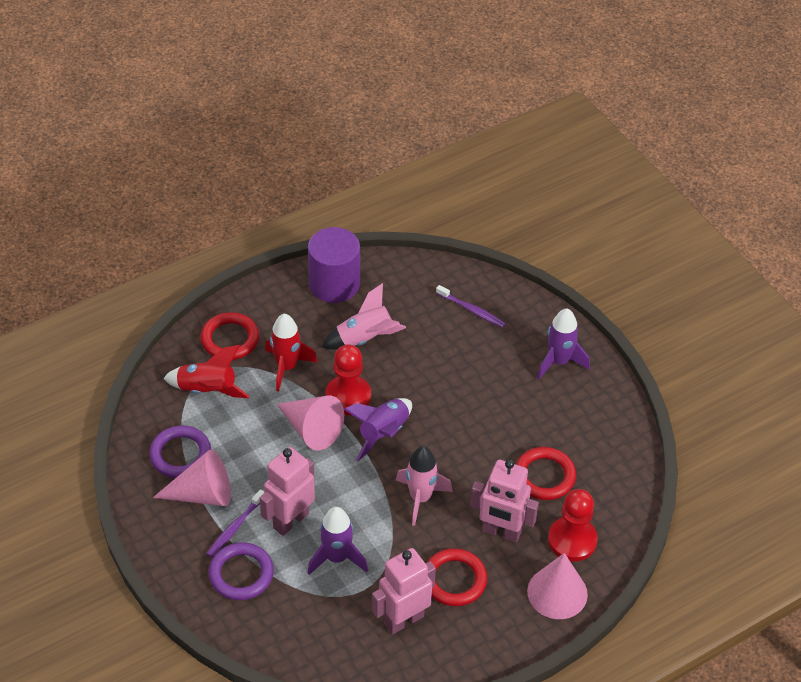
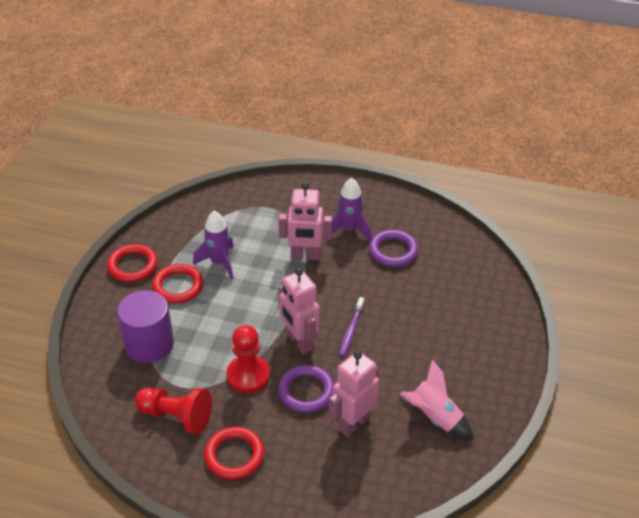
pink cone: [153,450,231,506] [277,396,344,450] [527,553,588,619] = 3 -> none = 0
pink rocket: [322,283,406,350] [396,446,453,526] = 2 -> [400,359,473,440] = 1
purple rocket: [307,507,368,575] [344,398,412,461] [537,308,590,379] = 3 -> [193,211,234,279] [332,178,371,241] = 2
purple toothbrush: [206,489,264,557] [436,285,506,328] = 2 -> [339,297,364,356] = 1
red rocket: [163,345,250,398] [265,314,318,392] = 2 -> none = 0

